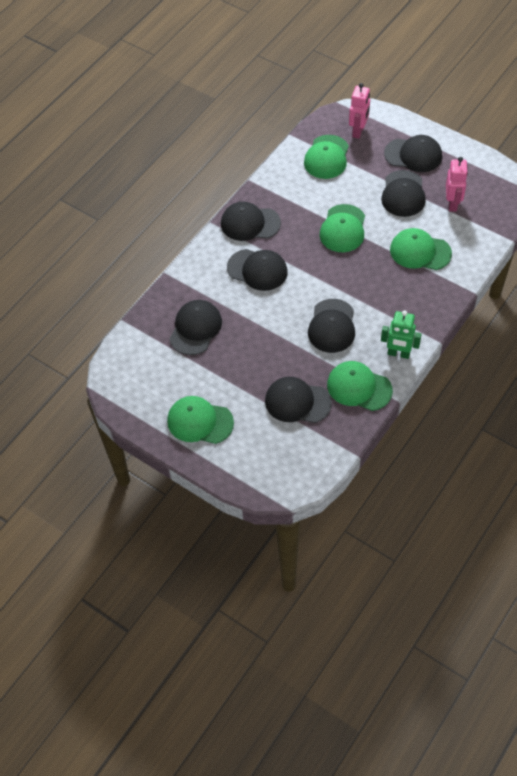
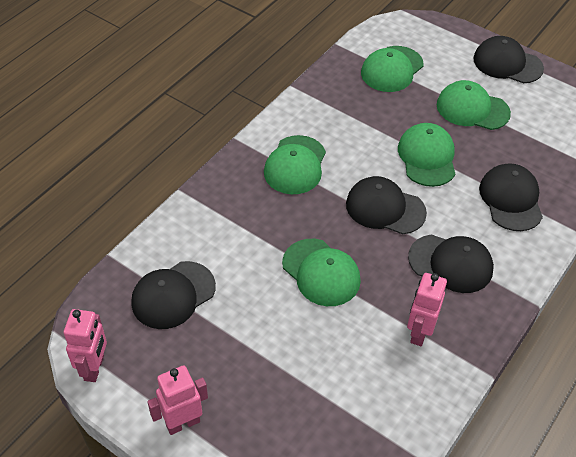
black cap: [170,300,222,355] [221,202,281,241] [227,249,288,291] [265,377,332,423] [308,299,355,353] [381,170,426,217] [384,135,442,172] = 7 -> [131,261,216,329] [346,176,427,234] [408,234,494,293] [473,36,544,84] [479,163,543,231] = 5
green robot: [381,310,422,359] = 1 -> none = 0
pink robot: [349,83,370,139] [446,157,468,212] = 2 -> [64,309,107,382] [147,365,208,435] [407,273,447,346] = 3

